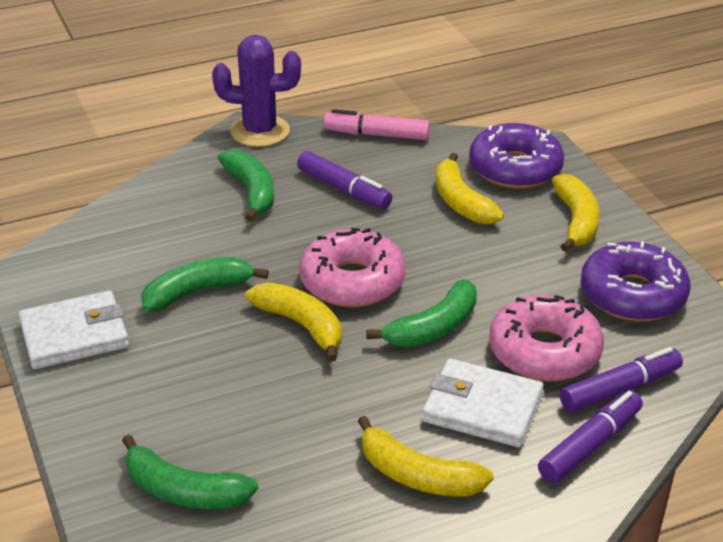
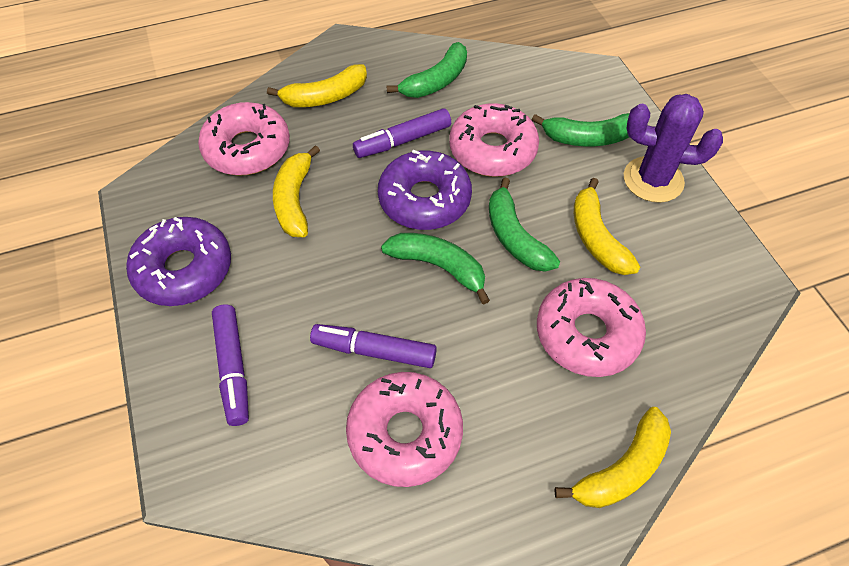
pink donut: [299,228,406,307] [489,295,604,382] = 2 -> [198,102,290,176] [346,372,463,487] [449,103,539,177] [537,278,646,377] = 4
pink marker: [324,109,430,140] = 1 -> none = 0
white wallet: [18,291,129,369] [422,359,544,447] = 2 -> none = 0

